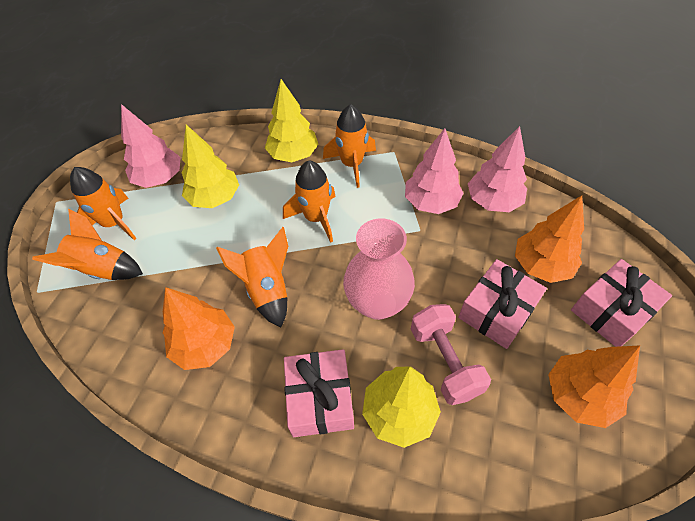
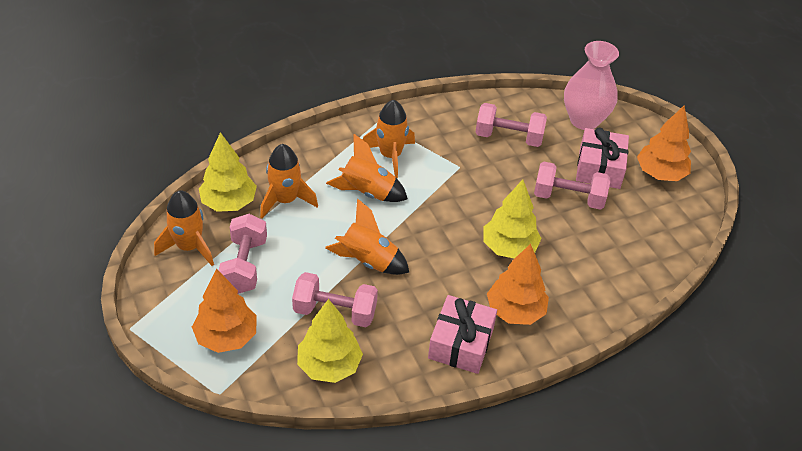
pink dumbbell: [411,304,491,405] = 1 -> [218,214,267,294] [292,272,378,327] [475,103,547,147] [534,162,610,210] = 4
pink gift: [284,349,354,437] [458,259,547,349] [571,259,672,347] = 3 -> [428,295,497,374] [576,128,629,189] = 2
pink tree: [121,104,181,188] [405,128,463,214] [468,126,527,212] = 3 -> none = 0

